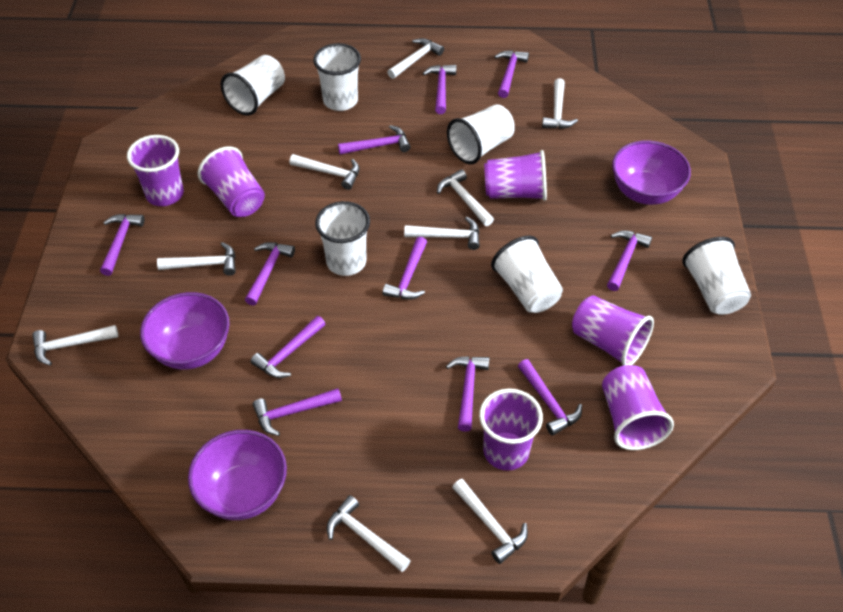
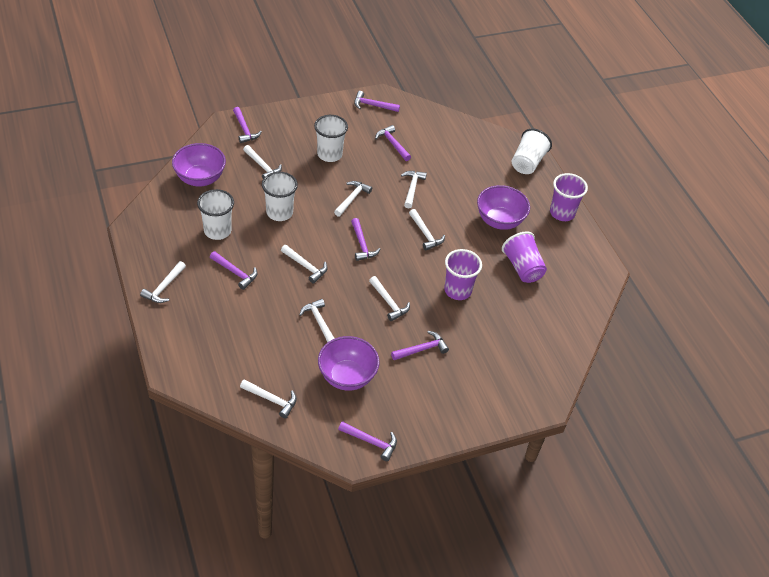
purple cup: [127,135,184,206] [198,146,265,217] [479,389,543,470] [484,150,547,201] [572,295,654,366] [602,365,674,450] = 6 -> [444,249,482,300] [502,231,547,283] [550,173,588,221] = 3
purple hammer: [100,214,145,276] [245,242,295,305] [251,316,325,378] [253,388,342,436] [338,125,410,155] [383,237,427,300] [423,65,456,114] [446,356,490,432] [494,50,529,98] [518,359,582,436] [607,230,652,291] = 11 -> [210,251,257,290] [233,107,262,143] [338,421,397,461] [351,218,380,261] [354,91,400,112] [375,125,411,161] [391,331,449,360] = 7
white cup: [220,55,285,116] [313,43,361,111] [315,201,370,276] [447,104,515,164] [491,236,563,313] [682,237,751,315] = 6 -> [197,189,234,240] [262,172,298,221] [314,115,348,162] [512,128,552,174] = 4

